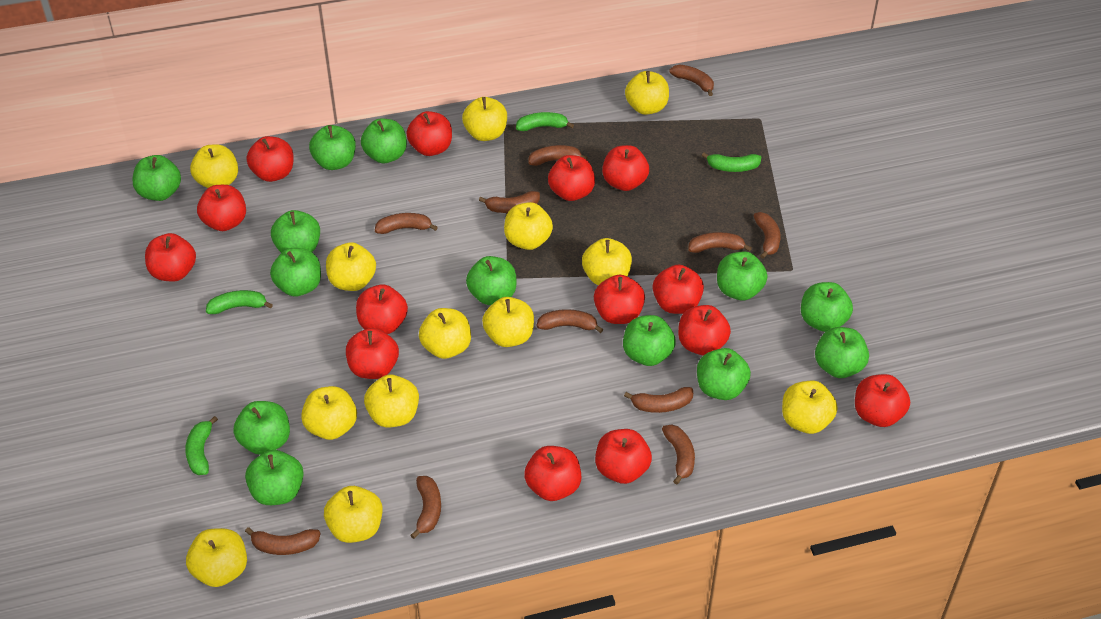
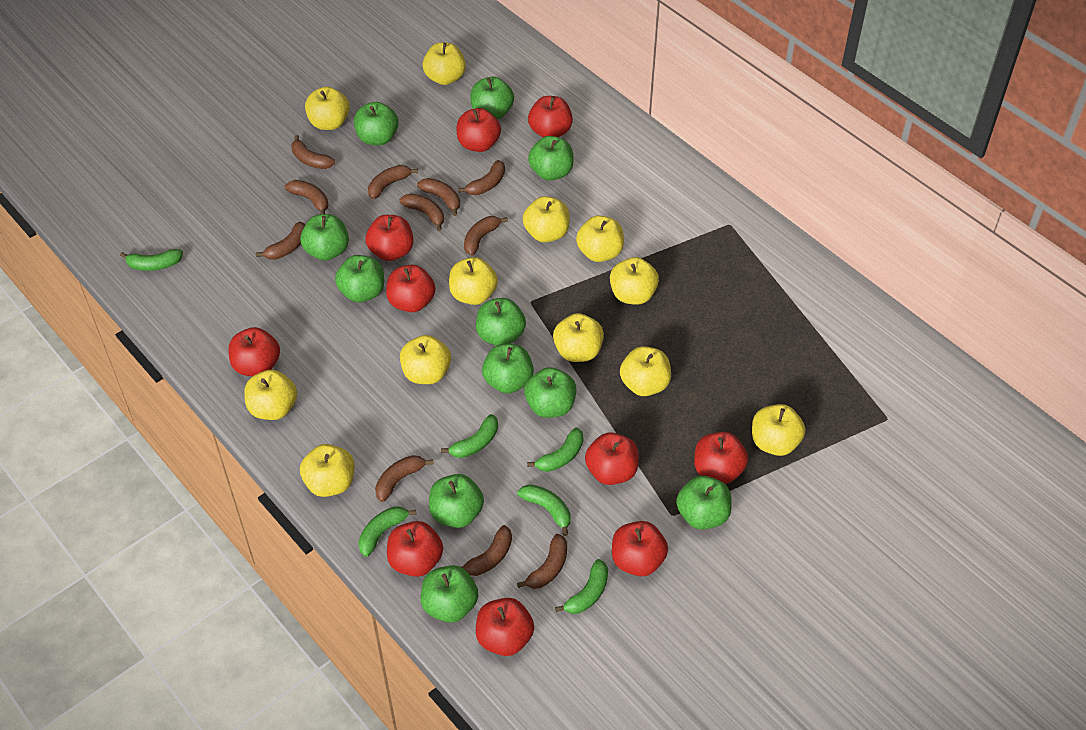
green apple: [132,155,181,201] [234,401,290,455] [245,450,304,505] [270,248,321,297] [271,210,320,253] [309,125,356,170] [361,118,407,163] [466,256,517,305] [623,315,676,366] [697,348,751,400] [717,252,768,300] [801,282,853,332] [815,327,869,378] = 13 -> [300,214,349,261] [335,255,384,302] [354,102,399,145] [421,565,478,623] [429,474,484,528] [471,77,514,120] [476,298,526,346] [482,344,534,394] [524,367,576,418] [528,136,574,181] [676,476,732,529] = 11
green banana: [185,416,218,475] [206,290,273,314] [516,112,574,131] [701,153,761,172] = 4 -> [120,249,183,271] [358,506,417,557] [441,414,498,458] [517,484,571,536] [527,427,583,472] [555,559,608,614] = 6
red apple: [145,233,196,281] [197,185,246,231] [246,136,293,182] [346,328,399,379] [356,284,408,334] [406,111,452,156] [524,446,581,501] [548,155,595,201] [594,275,645,324] [595,429,652,484] [602,145,649,191] [653,265,704,314] [678,305,731,356] [855,374,910,427] = 14 -> [228,327,280,376] [365,215,413,261] [386,265,435,312] [387,521,443,577] [457,108,501,152] [476,598,534,656] [528,96,573,137] [585,432,639,485] [612,521,668,576] [694,432,748,484] = 10
yellow apple: [186,528,247,587] [190,144,238,188] [301,386,357,440] [324,486,383,543] [326,242,376,291] [364,375,419,427] [419,308,471,359] [462,97,507,141] [482,297,534,347] [504,202,553,250] [582,238,632,285] [625,71,669,115] [782,381,837,434] = 13 -> [244,370,297,420] [300,444,354,497] [305,87,350,130] [400,335,451,384] [423,43,466,85] [449,257,498,305] [523,196,570,242] [553,313,604,362] [576,215,624,262] [610,257,659,305] [620,346,671,396] [752,404,805,456] = 12

